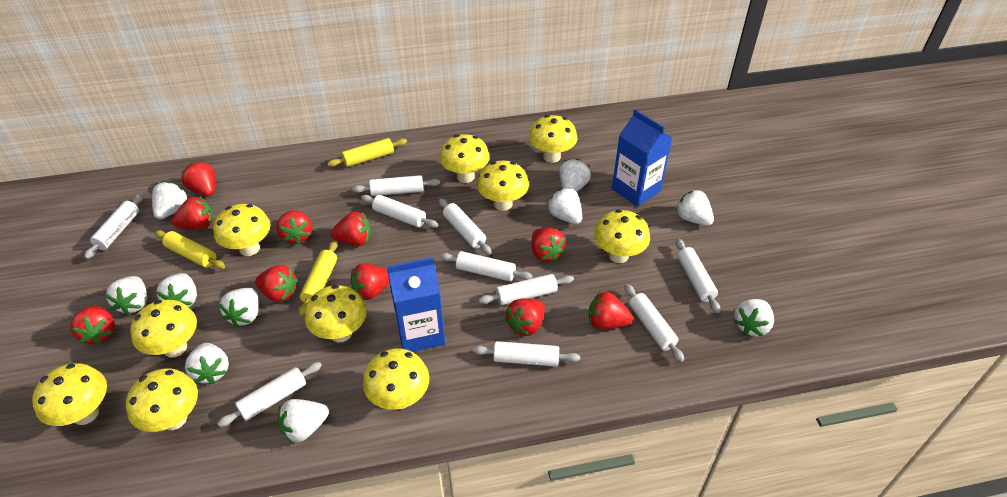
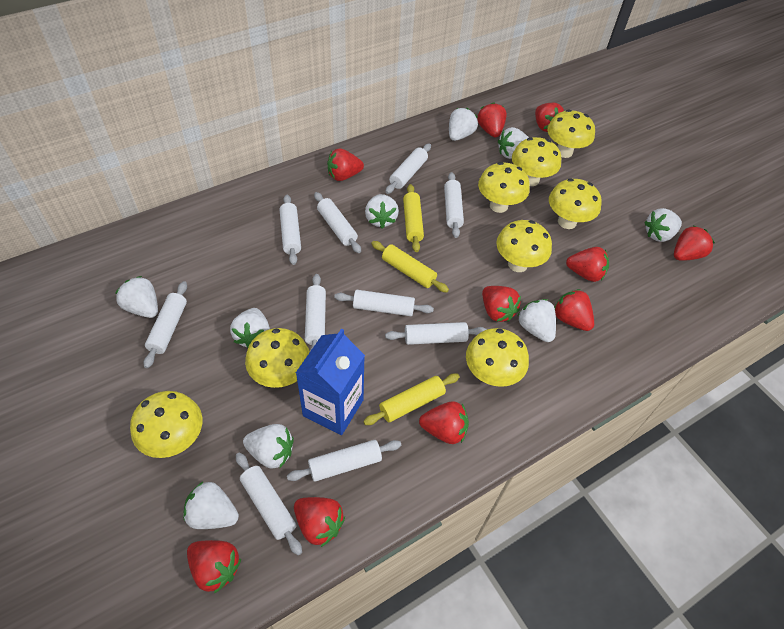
blue carton: [387,257,445,352] [612,109,672,207] = 2 -> [296,328,365,435] = 1
white strawberry: [106,276,147,315] [152,182,188,219] [157,273,197,307] [185,343,229,384] [219,288,259,327] [278,399,329,443] [547,188,582,224] [559,159,591,192] [676,190,714,226] [734,299,774,336] = 10 -> [115,276,158,318] [183,481,239,529] [230,308,270,348] [243,424,294,468] [365,194,399,229] [449,108,478,141] [498,127,529,159] [518,299,556,342] [644,208,682,242] = 9
yellow mushroom: [32,363,107,426] [126,368,198,432] [130,300,197,358] [213,204,271,256] [305,285,367,342] [363,349,429,410] [440,134,490,183] [477,161,529,211] [529,115,577,163] [594,210,650,263] = 10 -> [130,391,202,458] [245,328,310,388] [466,328,529,387] [478,162,530,213] [496,220,552,272] [512,137,561,186] [547,109,595,158] [549,178,602,229] = 8

